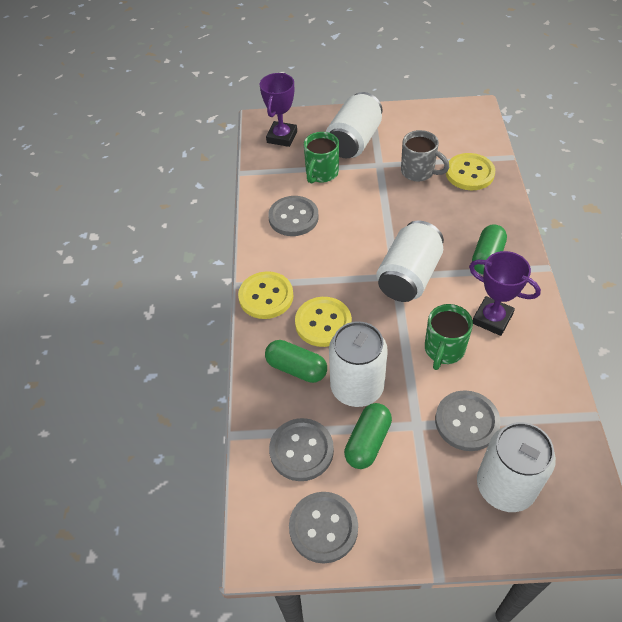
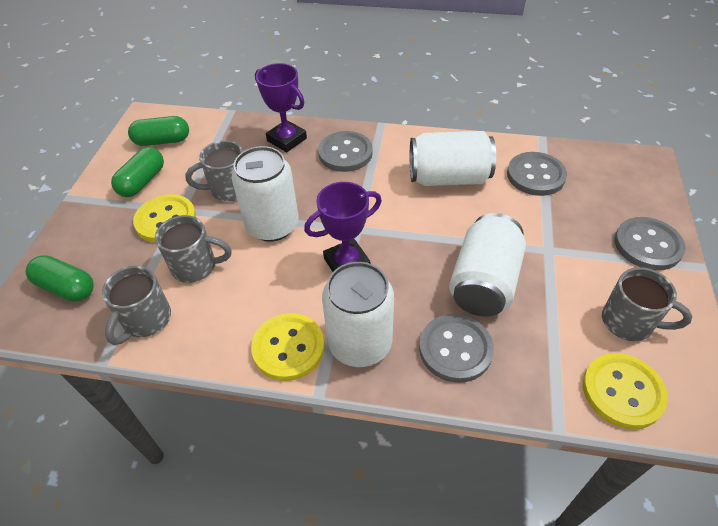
green mug: [304,132,339,183] [425,304,473,370] = 2 -> none = 0
grey mug: [401,130,449,181] = 1 -> [102,266,171,345] [155,215,232,283] [186,141,243,201] [602,267,692,341] = 4

